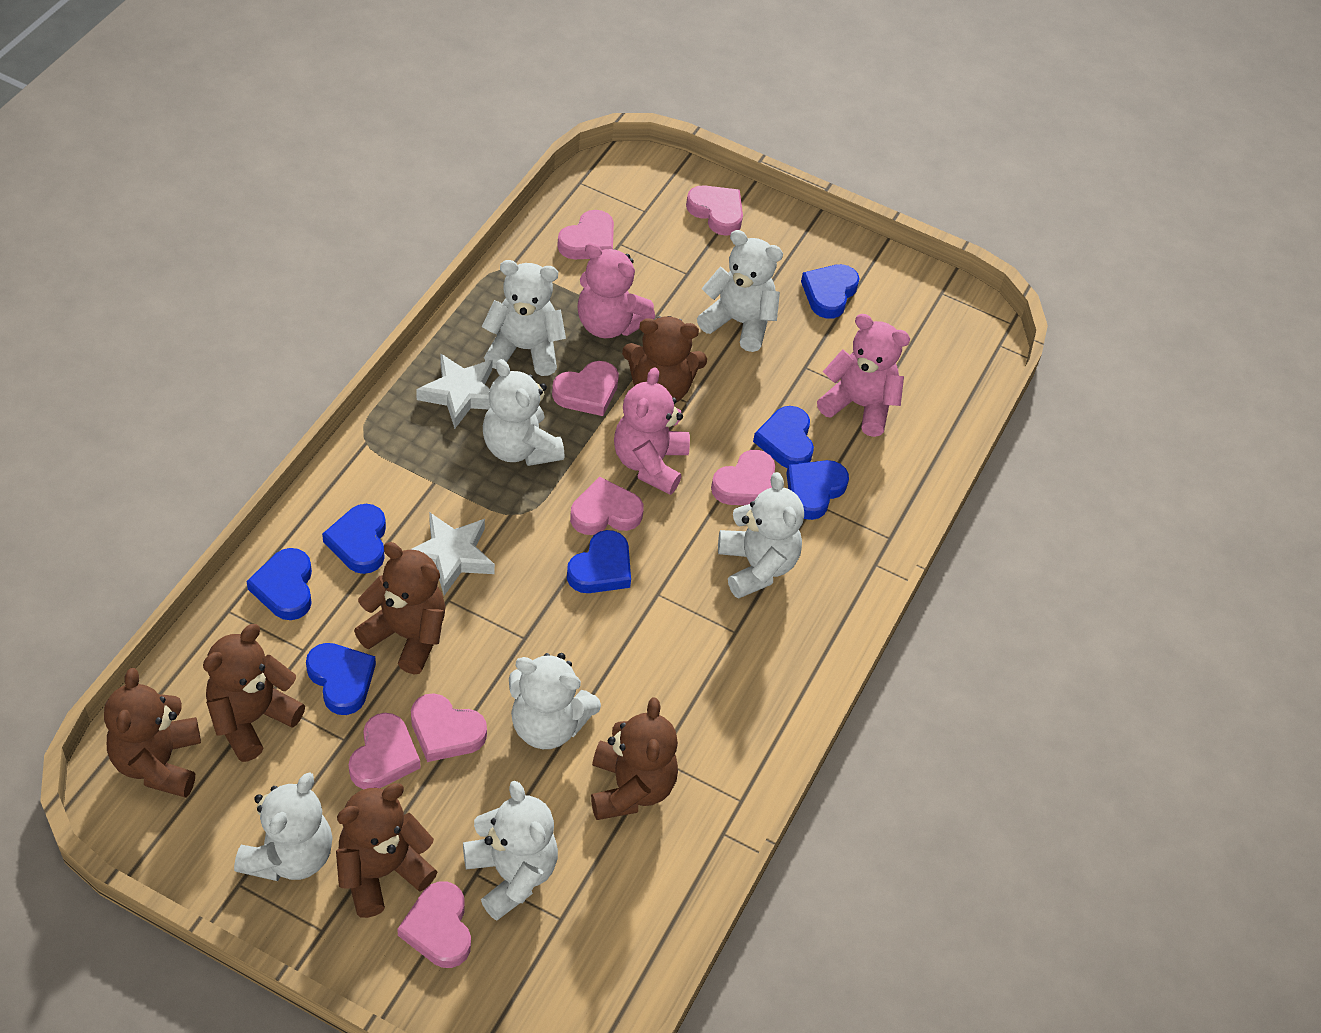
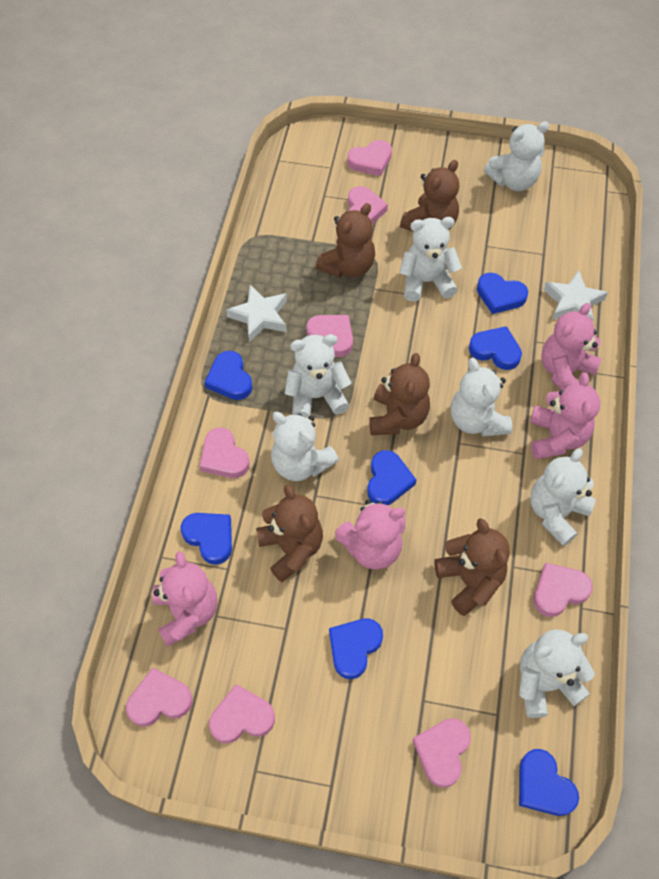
brown teddy bear: [104,668,201,798] [203,624,305,762] [336,783,438,918] [354,542,446,674] [591,698,678,820] [622,316,707,403] = 6 -> [256,485,323,582] [316,203,375,278] [369,353,430,435] [400,160,459,232] [434,518,510,616] = 5
pink teddy bear: [577,242,655,338] [614,367,690,495] [817,314,910,437] = 3 -> [152,551,217,647] [335,499,405,569] [530,372,600,459] [541,303,602,391] = 4

